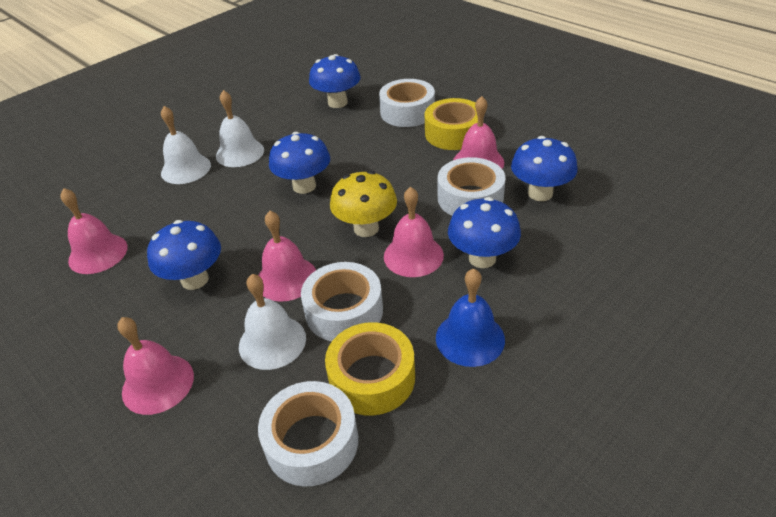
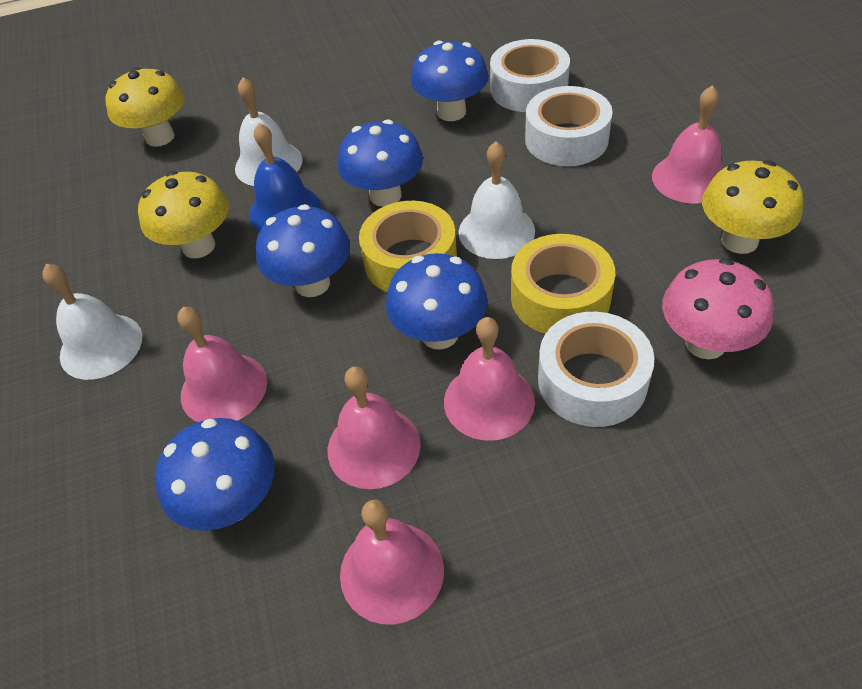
pink mushroom: none = 0 -> [662,258,774,359] = 1
white tape: [258,381,358,486] [301,262,383,341] [379,79,435,127] [438,157,505,216] = 4 -> [490,39,570,112] [525,86,613,166] [538,312,654,427] = 3
yellow mushroom: [330,171,397,237] = 1 -> [105,67,185,147] [138,171,229,258] [702,160,803,254] = 3

